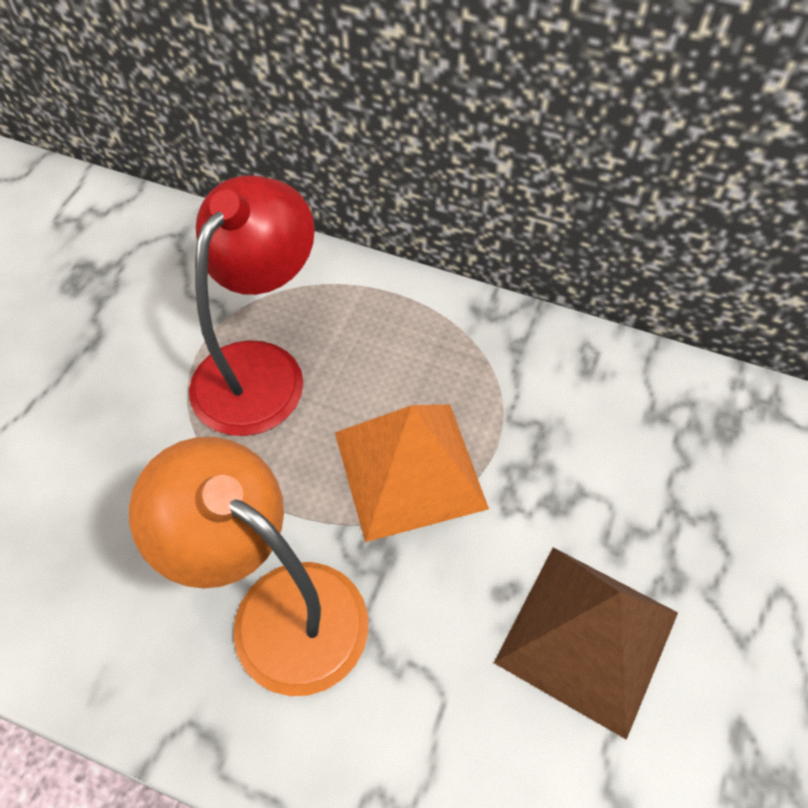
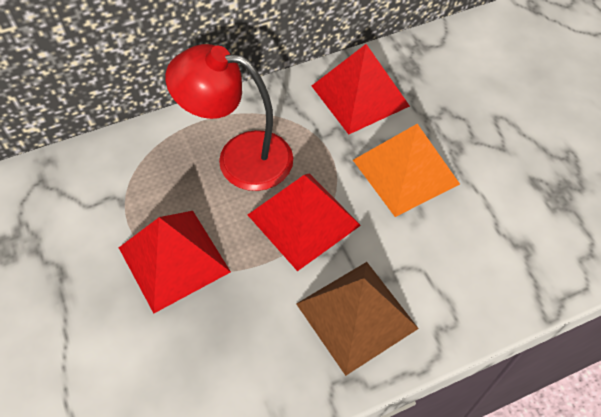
orange lamp: [129,437,368,696] = 1 -> none = 0
red pyramid: none = 0 -> [119,211,231,313] [248,173,361,271] [312,44,410,135] = 3

